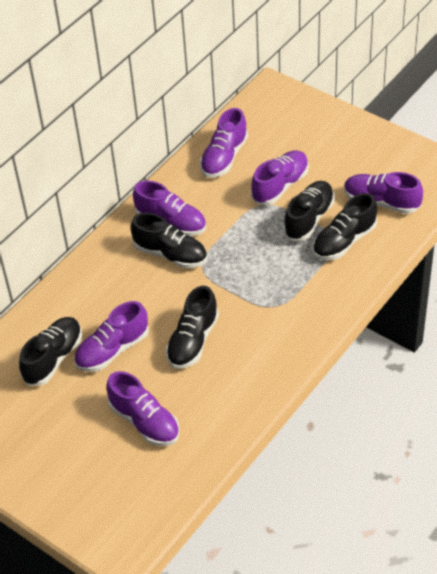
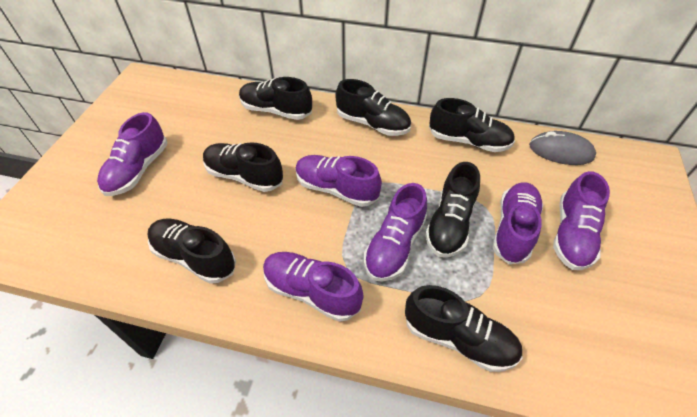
black shoe: [19,317,82,386] [130,213,207,268] [166,286,219,369] [283,181,335,241] [313,193,377,260] = 5 -> [147,218,236,284] [203,143,283,192] [239,77,312,120] [335,79,411,136] [405,285,523,372] [425,162,480,258] [429,98,515,152] = 7
grey mouse: none = 0 -> [529,131,596,165] = 1

